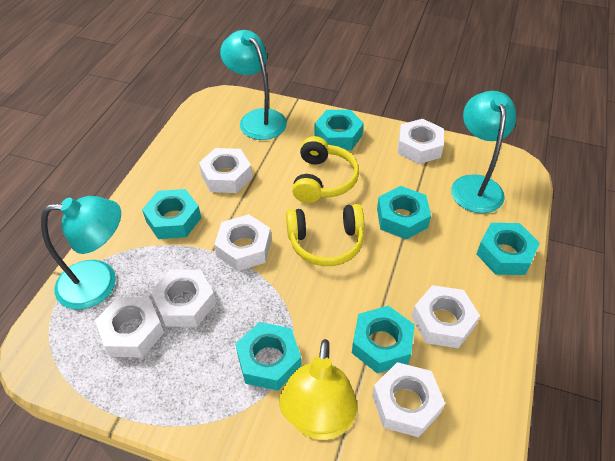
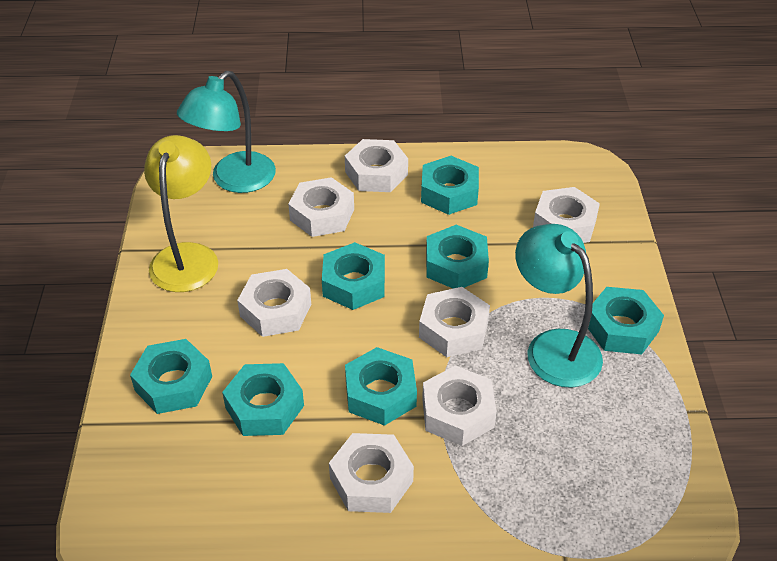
turquoise lamp: [41,196,121,310] [220,30,287,140] [451,91,516,213] = 3 -> [177,71,276,193] [515,224,603,388] = 2
turquoise nut: [142,189,201,239] [235,322,301,390] [314,110,364,150] [352,306,415,374] [377,186,431,240] [476,223,540,275] = 6 -> [130,339,212,414] [222,363,304,436] [322,242,385,310] [345,347,417,426] [421,156,479,215] [426,225,489,288] [588,287,664,354] = 7
yellow headphones: [286,204,364,266] [292,136,359,203] = 2 -> none = 0

